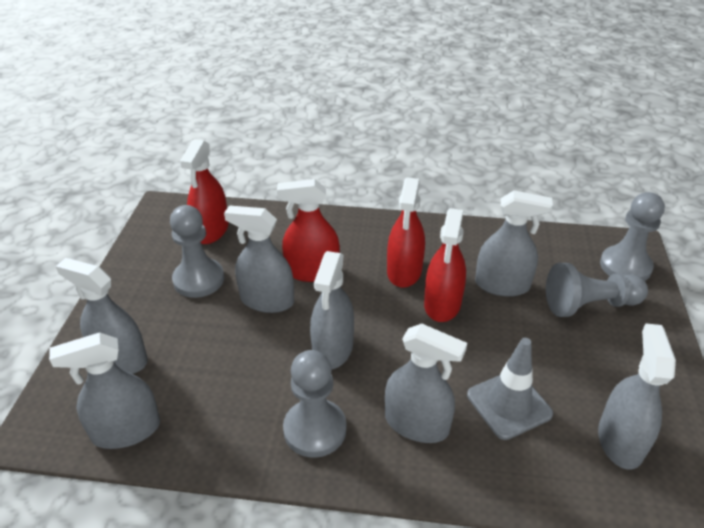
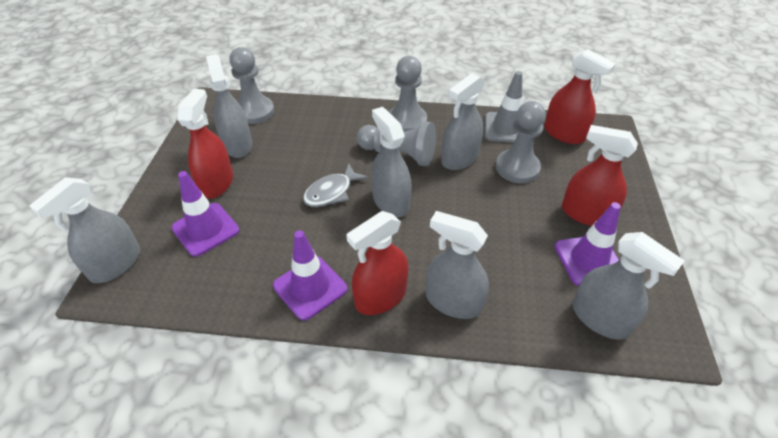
grey fish: none = 0 -> [303,164,368,207] = 1
grey spray bottle: [49,332,160,449] [55,258,148,374] [224,205,294,313] [310,251,354,369] [385,324,467,443] [475,190,553,297] [598,323,676,470] = 7 -> [29,177,140,283] [206,54,252,158] [371,107,411,217] [426,211,489,319] [441,73,485,170] [573,232,685,340] = 6
purple traffic cone: none = 0 -> [171,171,240,257] [273,230,347,321] [555,202,621,286] = 3

